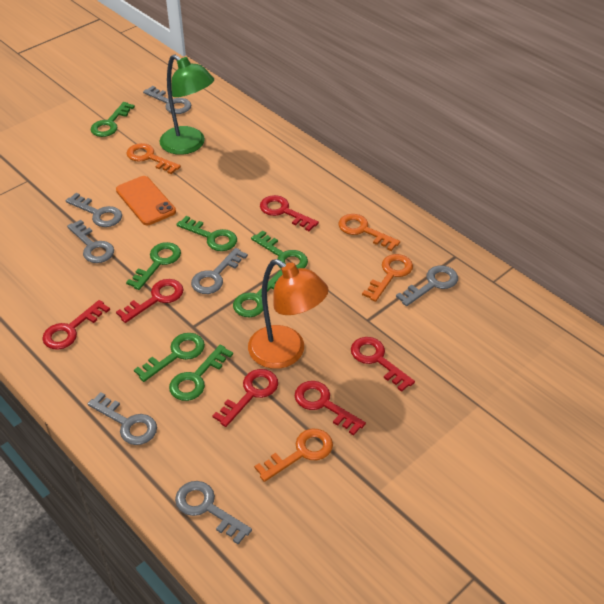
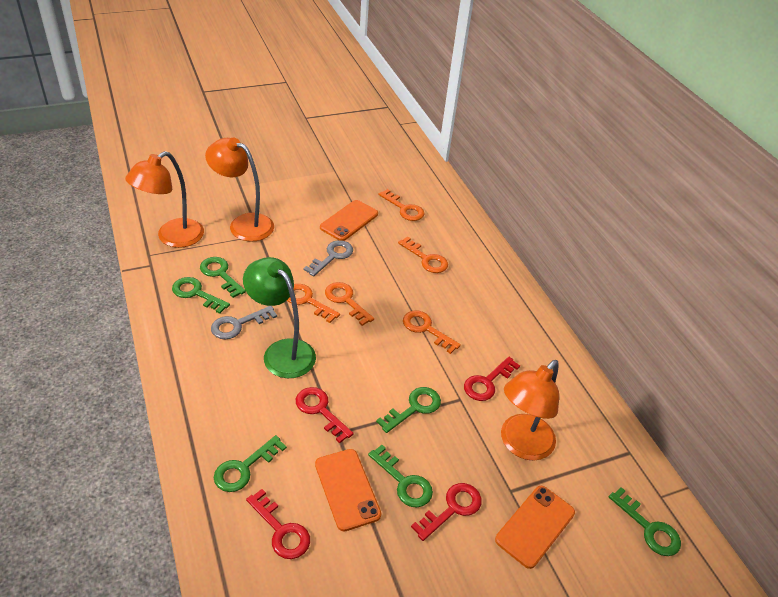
green key: [90,102,135,137] [126,242,181,290] [134,333,205,382] [169,345,233,401] [176,216,237,251] [233,270,283,317] [251,230,308,269] = 7 -> [172,277,230,314] [200,257,246,298] [214,435,287,492] [368,445,433,507] [376,387,441,433] [609,487,681,556] = 6
grey key: [66,193,122,227] [67,220,114,263] [87,392,157,445] [143,86,191,114] [175,481,252,544] [191,248,248,294] [396,265,458,306] = 7 -> [211,306,277,339] [303,240,353,277] = 2
orange key: [126,143,181,174] [254,429,333,482] [339,214,400,251] [362,254,413,302] = 4 -> [287,284,340,323] [325,282,374,326] [378,189,425,221] [398,237,448,273] [403,310,461,354] = 5
orange lamp: [248,259,329,369] = 1 -> [125,151,204,248] [205,137,274,241] [501,360,559,461] = 3
orange phone: [116,176,176,225] = 1 -> [315,449,381,531] [320,200,378,241] [495,486,575,569] = 3
red key: [42,300,110,350] [116,279,183,323] [212,369,278,427] [260,195,319,231] [295,381,366,435] [351,337,415,392] = 6 -> [246,489,310,559] [296,387,354,443] [411,483,482,541] [464,357,520,401] = 4

